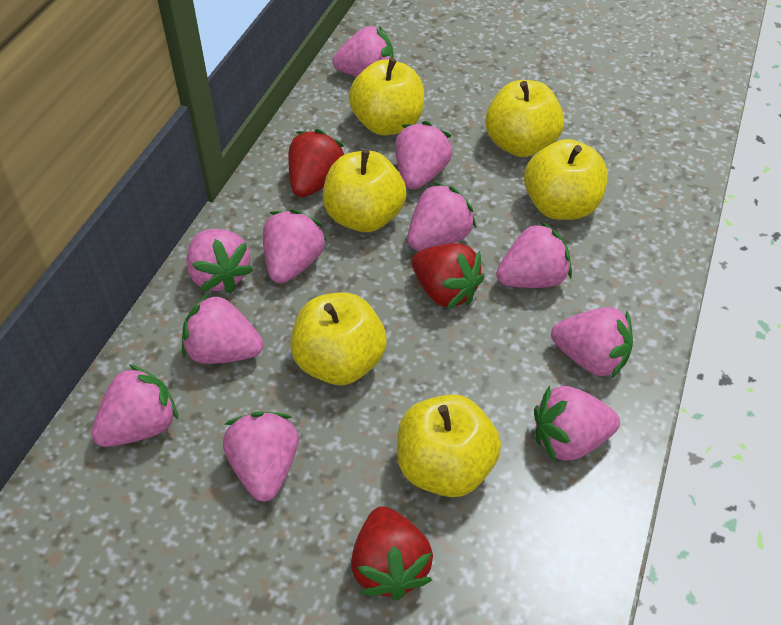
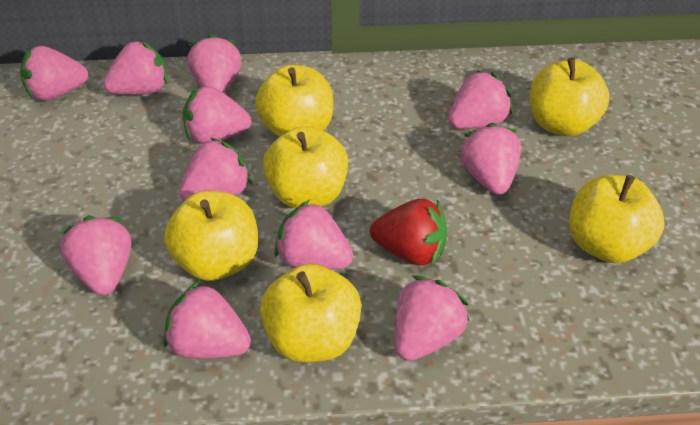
red strawberry: [288,129,344,197] [351,506,433,600] [412,243,484,309] = 3 -> [370,199,447,266] = 1

